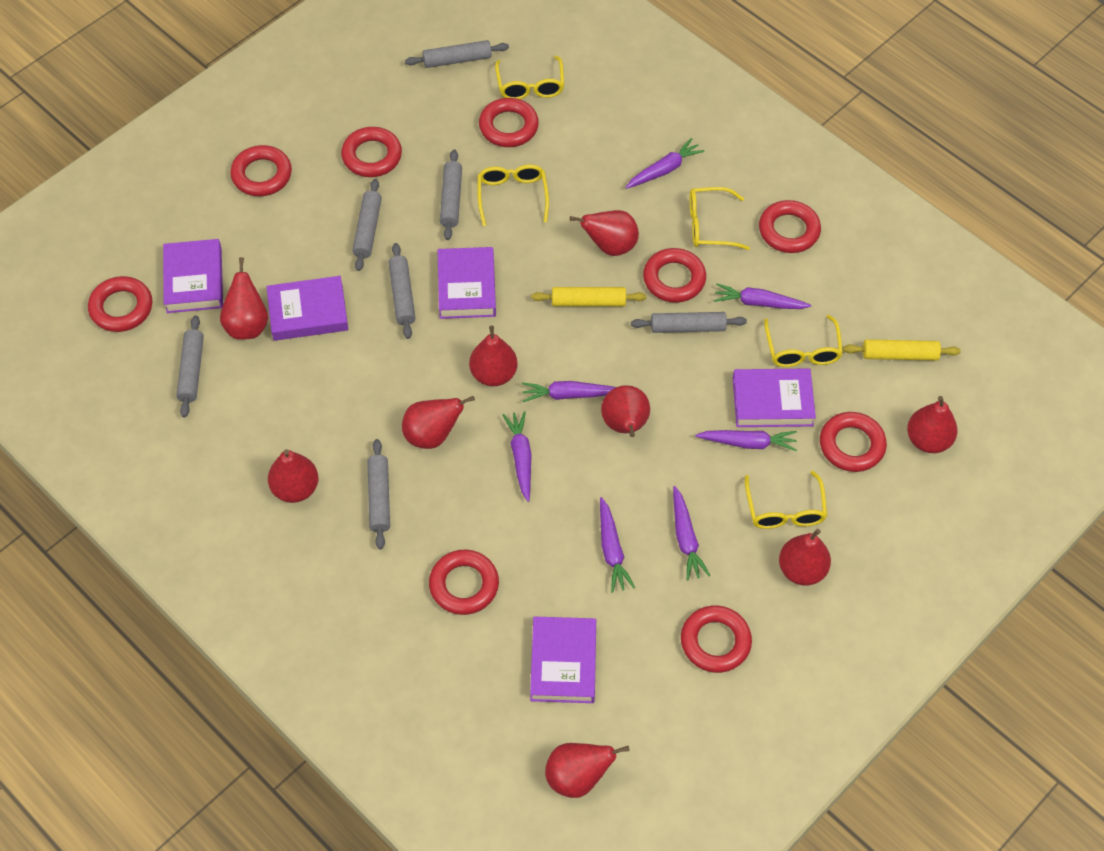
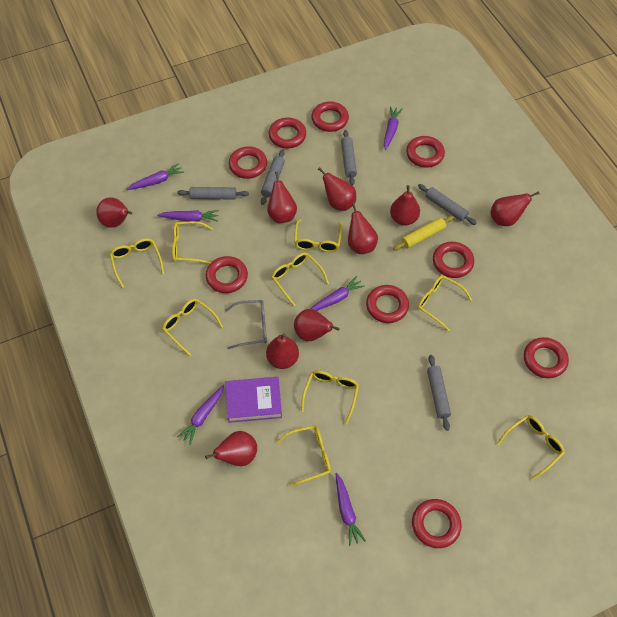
grey glasses: none = 0 -> [225,300,267,349] = 1
grey rolling pin: [176,315,204,418] [352,179,382,271] [367,439,390,549] [389,243,415,339] [405,40,509,68] [440,150,462,240] [631,312,747,333] = 7 -> [177,187,249,200] [261,150,285,205] [341,130,357,185] [418,184,477,225] [427,355,451,431] = 5
purple book: [163,239,223,313] [266,276,348,341] [438,247,496,319] [530,616,596,703] [733,368,816,427] = 5 -> [226,377,282,423] = 1
purple carrot: [503,411,532,502] [522,381,616,402] [600,497,635,593] [625,138,705,189] [673,486,711,580] [695,430,797,451] [714,283,811,309] = 7 -> [126,163,184,190] [157,210,219,222] [177,385,224,445] [311,276,365,311] [336,473,366,546] [384,106,403,150] = 6
yellow glasses: [478,165,549,226] [495,56,564,99] [690,187,750,250] [745,471,827,529] [764,315,843,367] = 5 -> [110,238,164,288] [162,298,223,356] [172,221,213,264] [271,252,329,306] [277,425,331,486] [294,219,342,252] [301,370,359,424] [417,275,473,331] [497,415,565,481] = 9
yellow rolling pin: [532,287,646,306] [843,339,961,361] = 2 -> [393,216,454,250] = 1

